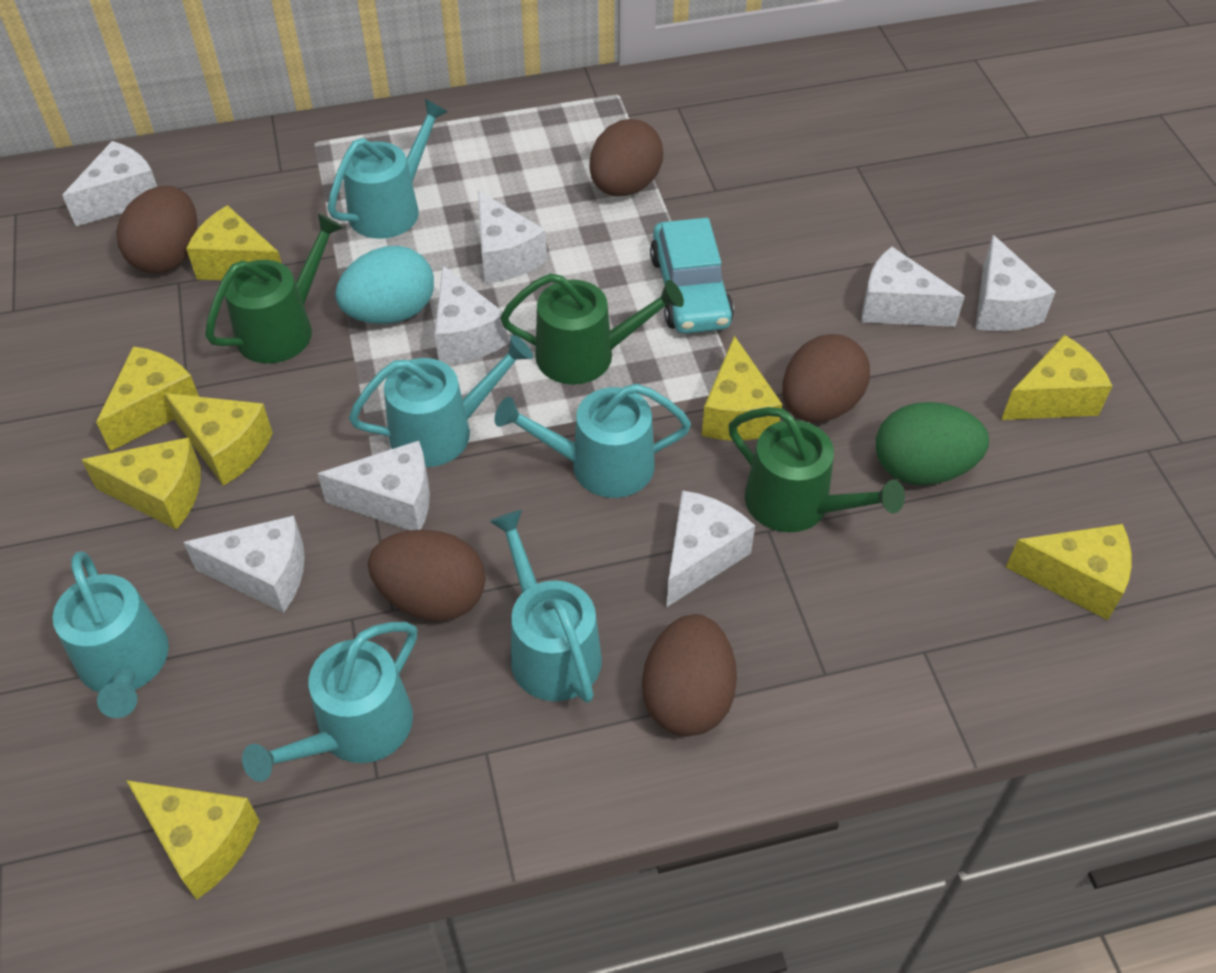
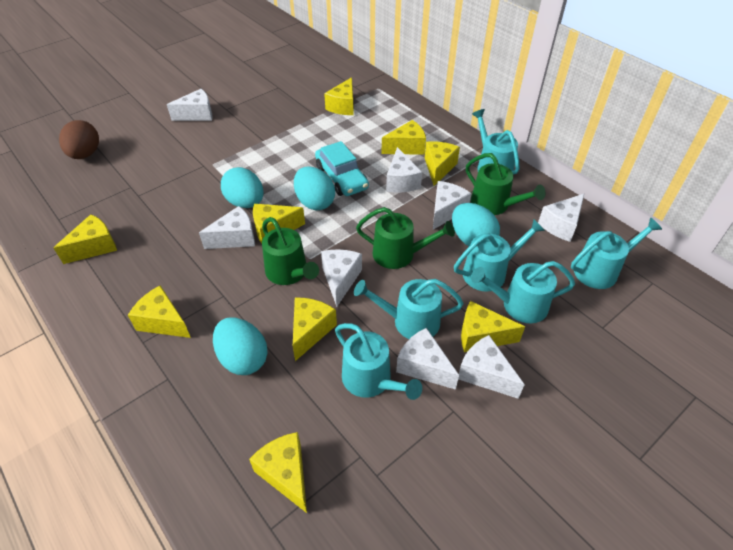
brown egg: [116,186,197,273] [368,529,486,621] [589,119,663,196] [642,614,737,736] [782,334,870,422] = 5 -> [59,120,99,159] = 1
green egg: [876,402,989,485] = 1 -> none = 0
turquoise egg: [335,246,434,324] = 1 -> [213,318,268,375] [221,167,263,208] [294,166,335,210] [452,203,500,246] = 4
yellow cheese: [81,437,201,530] [96,346,199,452] [126,780,260,900] [164,393,273,486] [186,205,282,280] [702,336,782,441] [1001,335,1112,420] [1006,524,1132,620] = 8 -> [54,214,117,264] [128,285,191,338] [249,432,307,513] [253,204,305,243] [293,298,337,361] [324,77,354,115] [381,120,426,155] [425,141,460,186] [461,301,525,352] = 9

